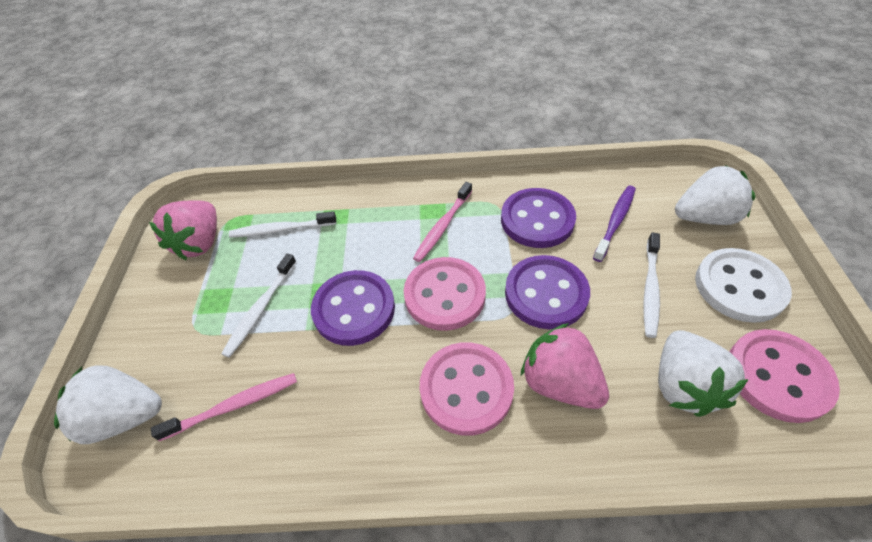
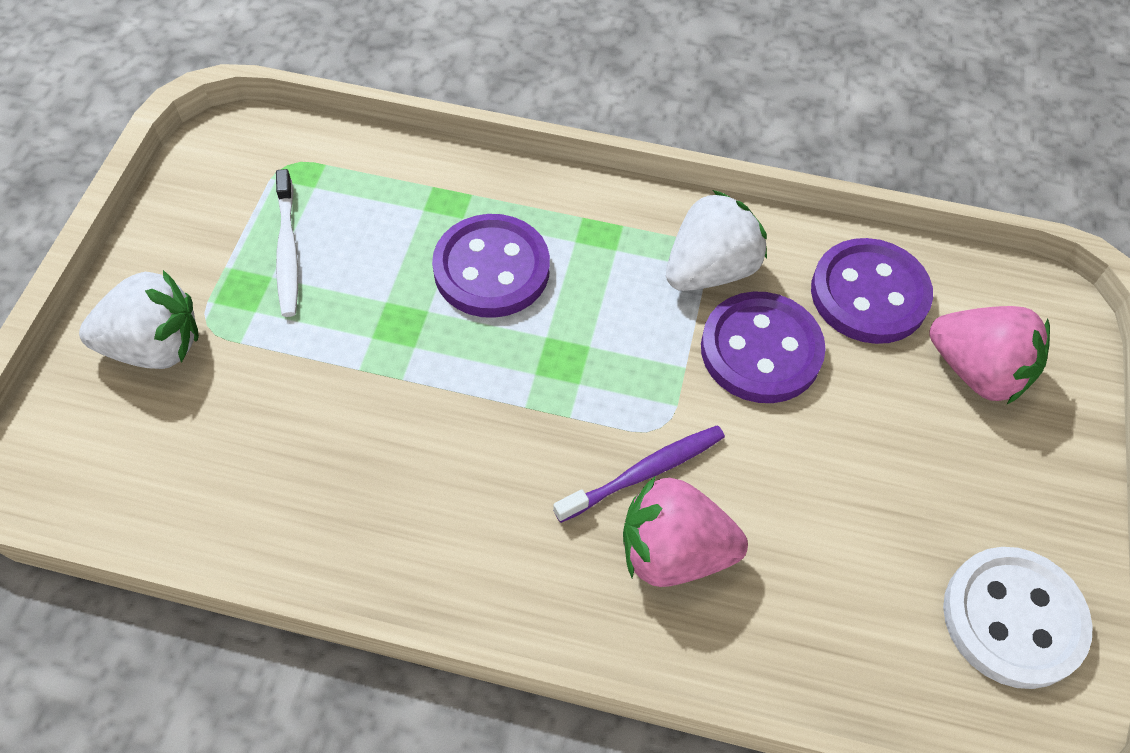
pink button: [404,257,486,331] [420,342,514,436] [729,329,840,423] = 3 -> none = 0
pink toothbrush: [151,373,297,441] [413,182,472,262] = 2 -> none = 0
white strawberry: [54,366,162,444] [658,330,749,417] [675,165,756,225] = 3 -> [79,270,199,369] [666,190,767,291] = 2
white toothbrush: [221,254,297,358] [229,211,336,238] [644,232,660,338] = 3 -> [276,169,298,317] = 1

